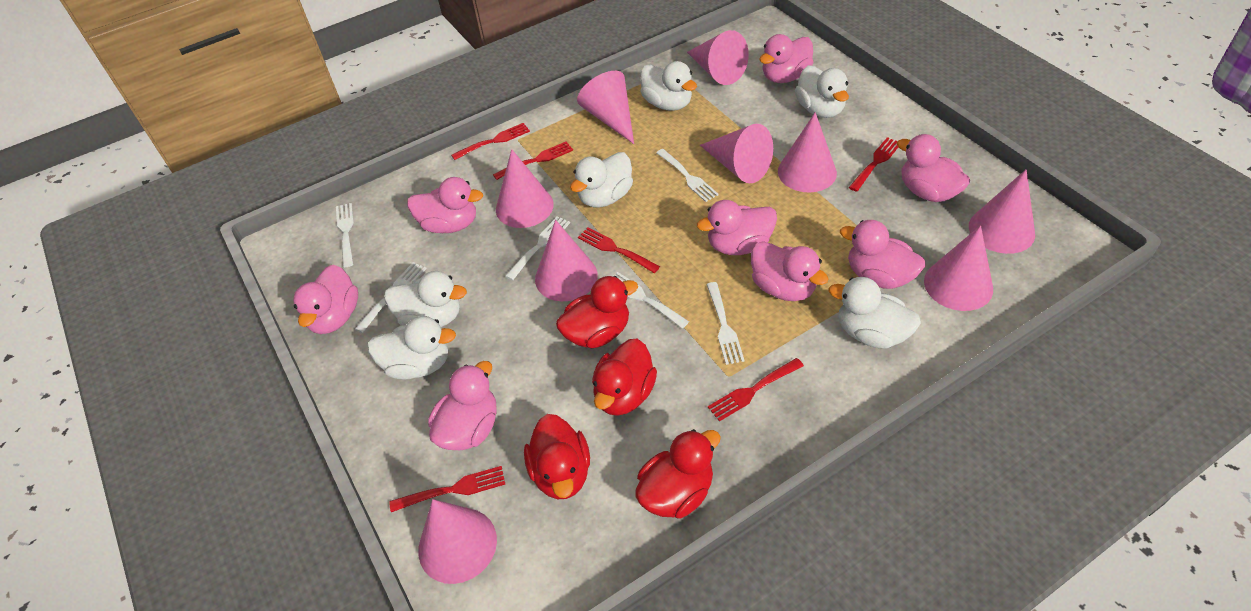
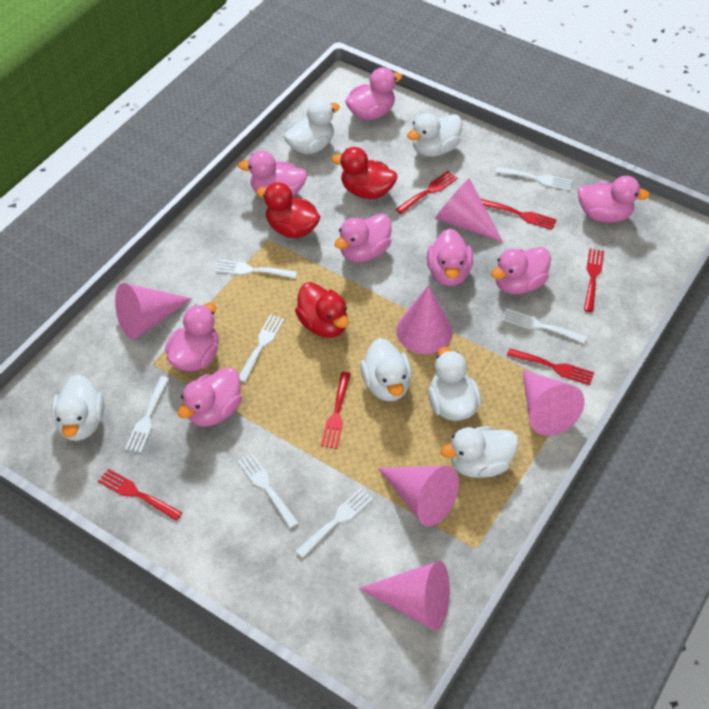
pink cone: [418,499,497,584] [496,149,554,228] [535,220,598,301] [577,71,634,144] [687,30,749,85] [700,124,773,183] [778,112,837,193] [924,225,993,311] [969,169,1035,254] = 9 -> [115,283,192,339] [358,561,450,630] [378,466,459,527] [396,285,453,354] [435,179,503,243] [523,370,584,436] = 6
red duck: [524,414,590,499] [556,276,638,348] [592,339,657,416] [635,429,721,519] = 4 -> [256,182,320,238] [295,282,349,338] [331,147,397,199] = 3
white fork: [336,203,354,267] [355,262,427,333] [505,216,570,280] [613,272,689,328] [656,149,719,202] [706,282,745,365] = 6 -> [125,376,169,453] [215,260,297,279] [238,453,299,528] [239,314,284,382] [295,488,373,558] [495,167,572,191] [502,308,586,343] = 7

